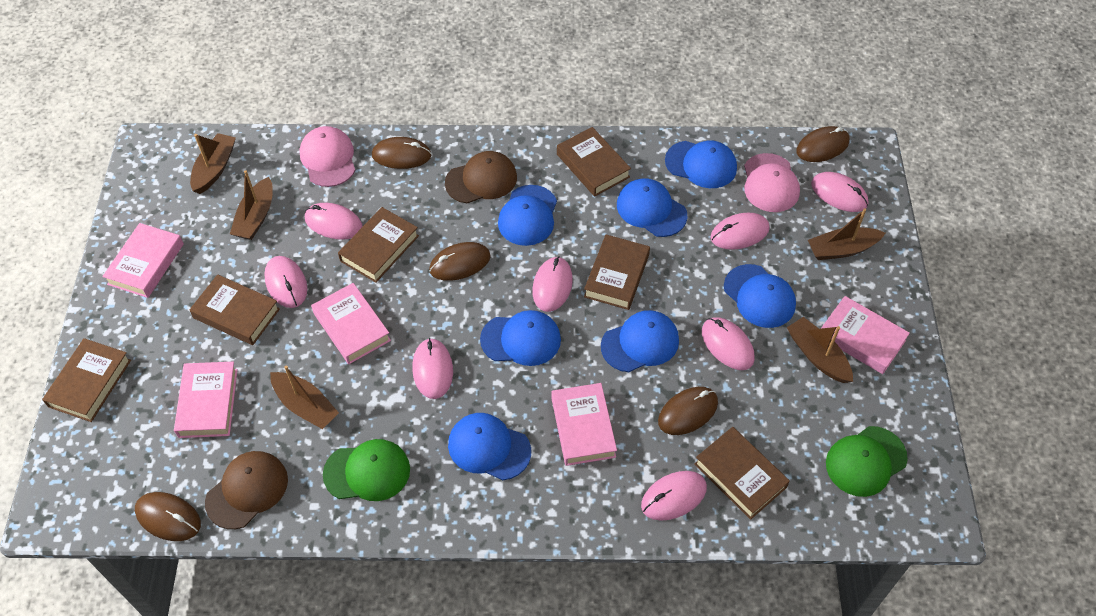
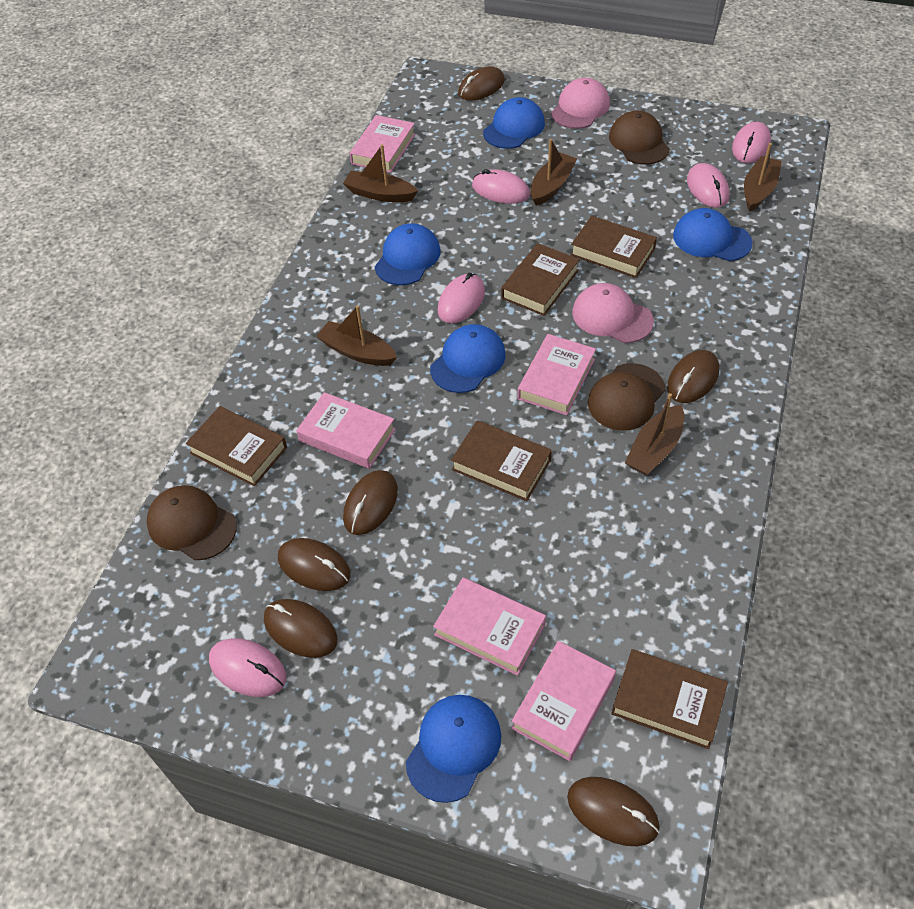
blue cap: [448,413,531,480] [480,310,561,366] [498,185,557,246] [601,310,679,372] [617,178,687,237] [665,140,737,188] [724,264,796,328] = 7 -> [375,223,441,285] [406,695,501,803] [430,324,506,393] [483,97,545,149] [673,208,753,261] = 5
brown book: [42,338,131,422] [189,274,280,345] [338,207,419,283] [557,127,631,197] [584,235,650,310] [694,427,790,520] = 6 -> [186,406,287,486] [451,420,552,501] [501,243,580,316] [571,216,657,278] [611,649,728,749] = 5
brown cap: [205,451,288,529] [445,151,517,203] = 2 -> [146,485,237,560] [588,363,665,431] [609,111,670,165] = 3
brown mouse: [135,492,201,541] [372,137,431,169] [429,242,491,281] [658,387,718,435] [796,126,850,162] = 5 -> [264,599,337,658] [278,538,350,591] [343,470,398,535] [458,66,505,101] [567,777,660,846] [667,350,719,403] = 6
green cap: [323,439,410,501] [826,426,908,497] = 2 -> none = 0
pink mouse: [264,256,308,308] [305,203,363,240] [412,338,453,399] [532,257,573,312] [641,471,707,521] [702,318,755,370] [710,213,770,250] [811,172,868,212] = 8 -> [209,638,286,697] [438,273,485,323] [472,169,530,204] [687,163,729,208] [732,122,771,163] = 5

